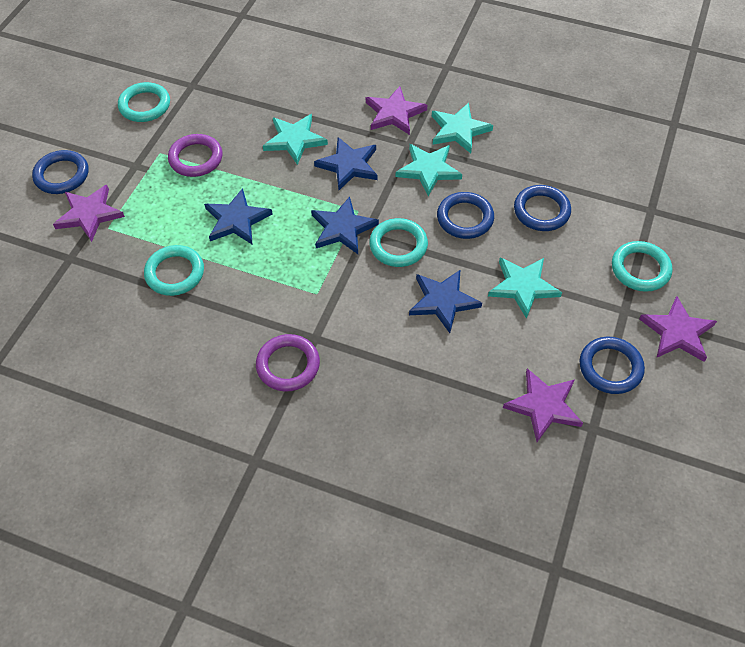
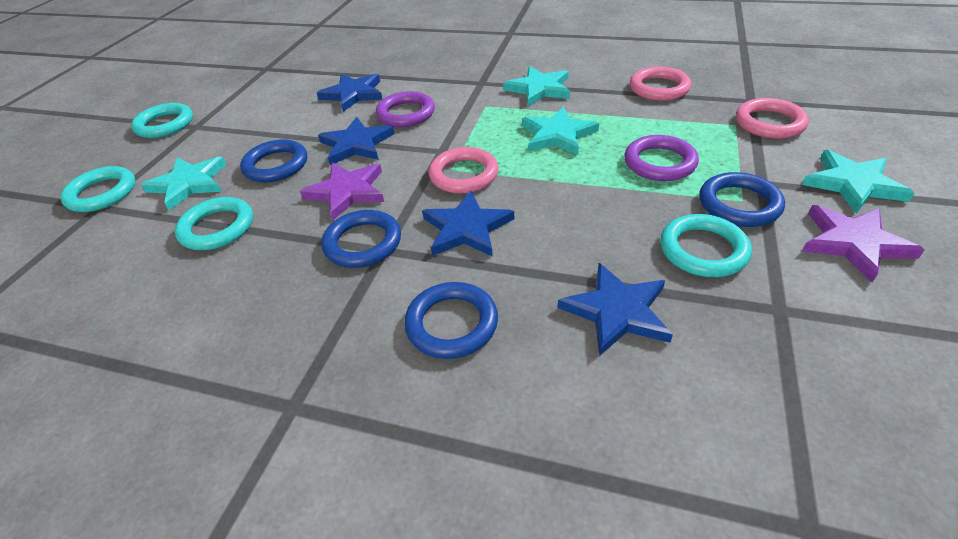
pink ring: none = 0 -> [429,147,498,194] [630,66,691,101] [736,98,809,139] = 3
purple star: [53,185,125,242] [366,86,427,135] [503,368,583,442] [639,296,717,362] = 4 -> [300,163,384,220] [802,205,925,282] = 2

